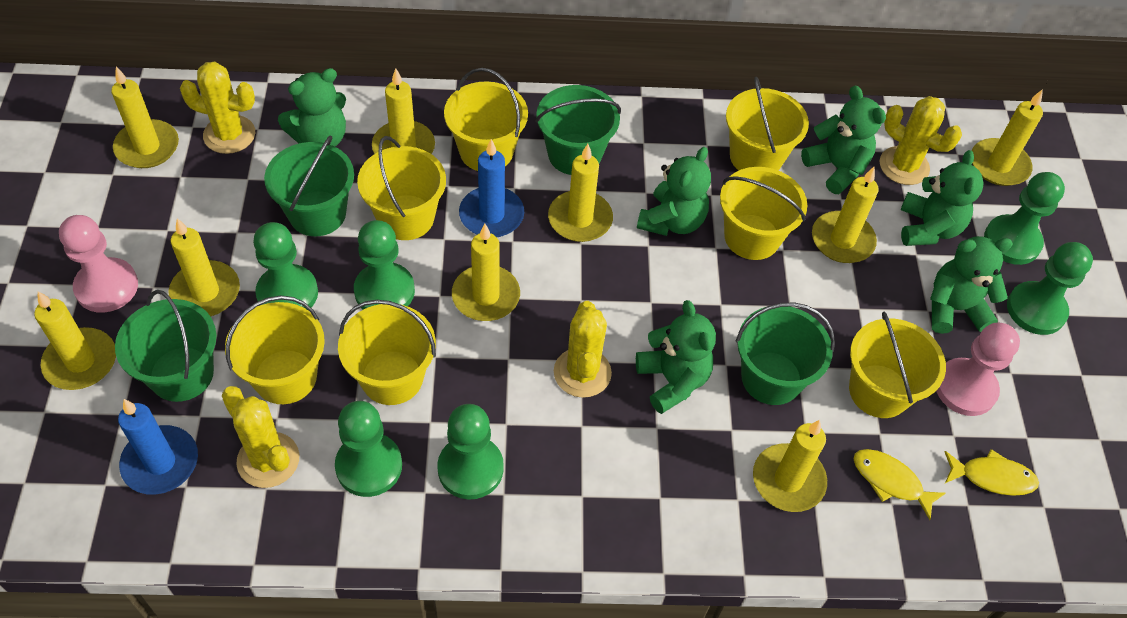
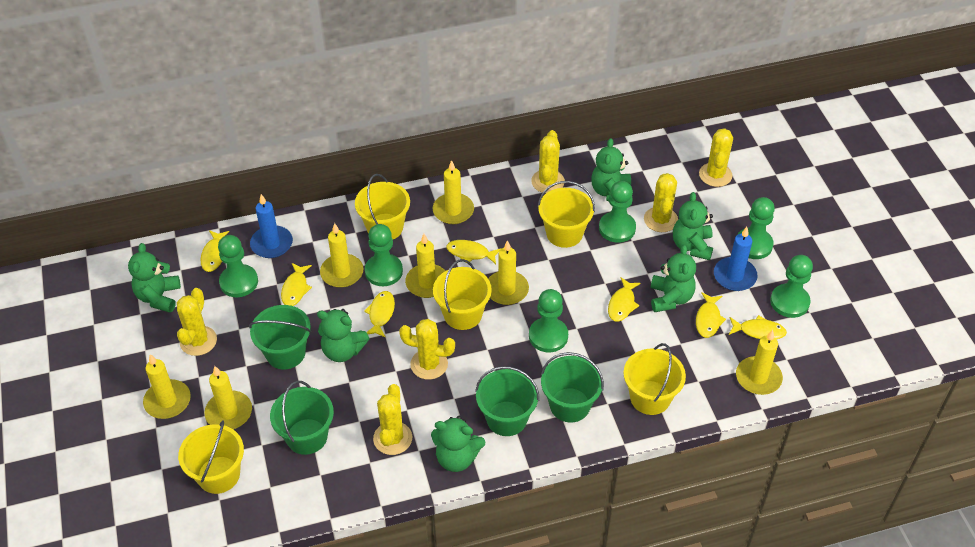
pink pawn: [59,215,138,313] [936,323,1020,416] = 2 -> none = 0
yellow bucket: [225,296,325,404] [338,300,436,405] [357,136,446,240] [444,68,528,171] [720,167,807,260] [726,77,809,171] [849,311,946,418] = 7 -> [178,420,244,494] [355,174,410,239] [433,259,492,330] [538,181,595,248] [624,343,686,415] = 5
yellow cactus: [180,62,255,154] [222,386,300,488] [554,301,612,398] [880,96,962,185] = 4 -> [177,288,217,356] [373,384,412,455] [399,319,455,380] [531,130,565,193] [644,173,678,232] [699,128,733,187] = 6
yellow candle: [34,291,116,390] [111,67,179,168] [169,218,240,316] [372,68,435,154] [452,224,520,321] [548,144,613,242] [753,420,827,512] [812,167,879,263] [972,89,1043,186] = 9 -> [143,354,191,419] [204,366,252,429] [320,223,363,288] [405,234,445,298] [433,160,474,224] [488,240,529,305] [736,330,783,395] = 7
yellow fish: [854,449,946,520] [945,449,1039,496] = 2 -> [200,230,229,272] [281,263,312,306] [364,291,395,338] [446,240,501,264] [608,278,641,322] [696,292,726,338] [729,315,787,339] = 7

